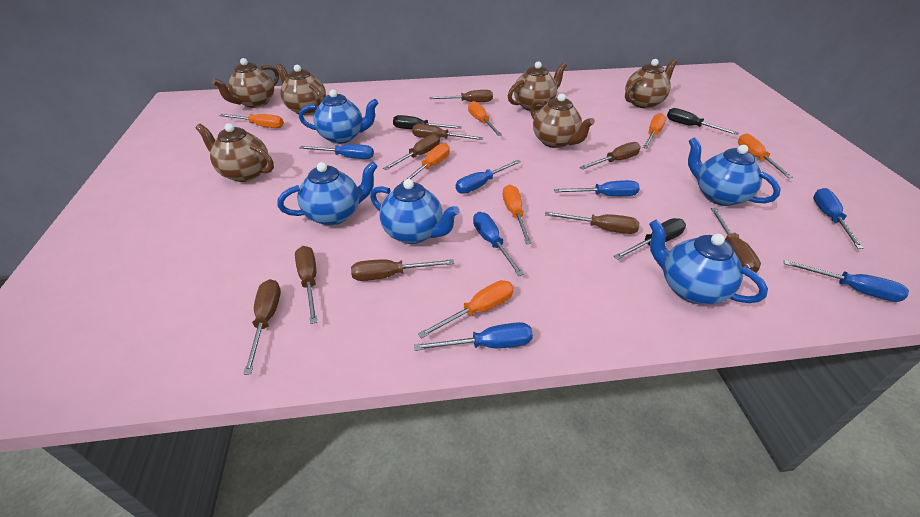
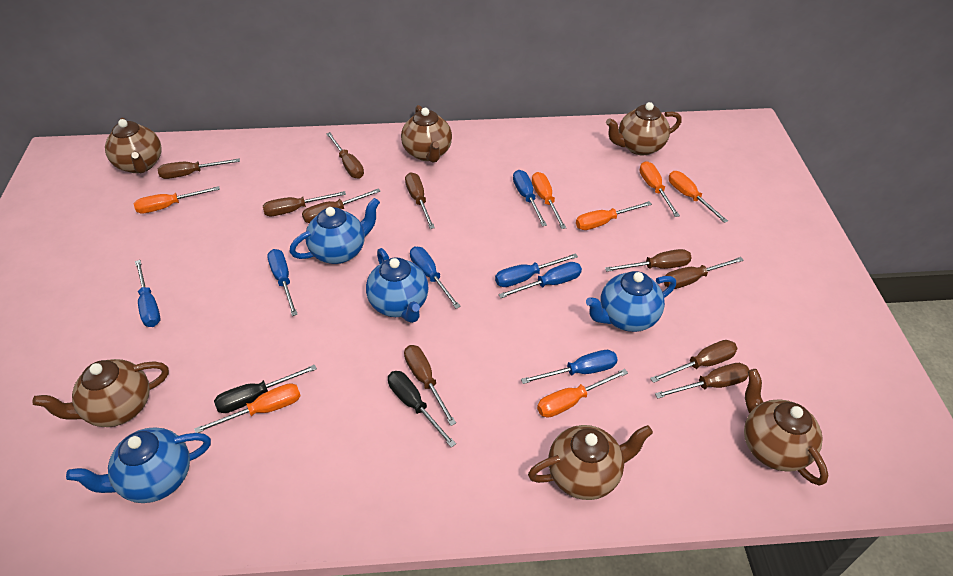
black screwdriver: [393,115,462,129] [613,218,686,260] [667,108,739,135] = 3 -> [214,365,317,413] [388,371,456,447] = 2
blue teapot: [277,161,378,226] [299,90,378,144] [370,179,459,244] [649,219,768,305] [688,137,781,206] = 5 -> [66,427,211,503] [290,198,380,264] [366,248,429,323] [586,271,676,332] = 4
brown screwdriver: [243,279,281,375] [295,246,317,324] [351,259,454,281] [383,134,440,170] [412,124,483,140] [429,90,493,102] [545,212,639,234] [579,142,641,170] [711,208,761,273] = 9 -> [158,158,240,179] [263,191,346,216] [302,188,381,223] [326,132,364,178] [404,345,456,426] [405,172,435,229] [605,249,692,272] [650,340,738,383] [655,363,749,399] [664,257,744,289] = 10

